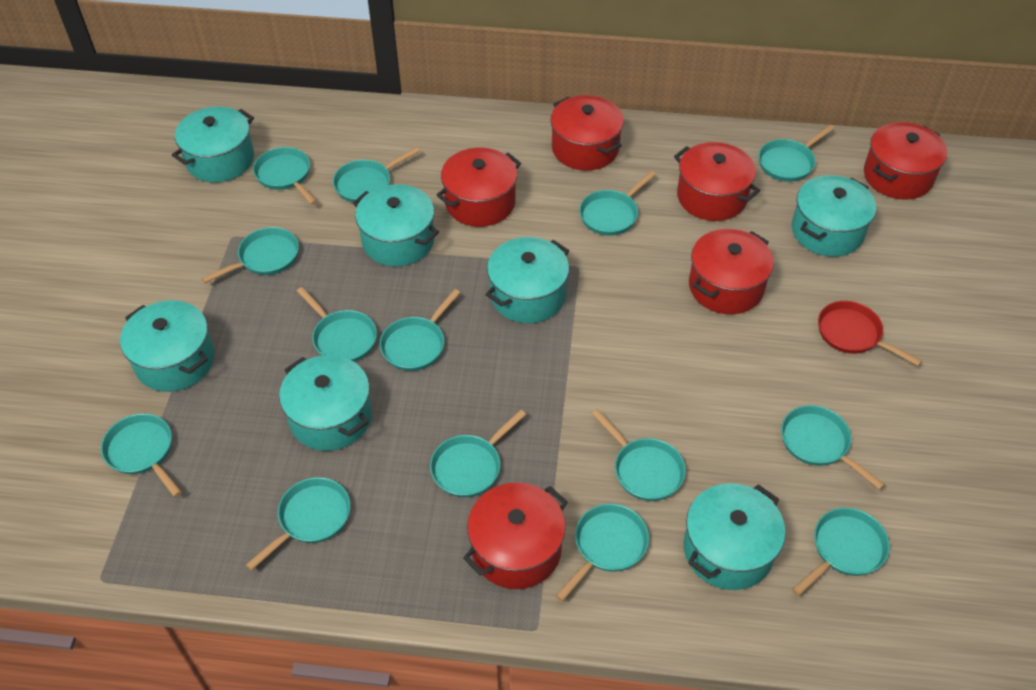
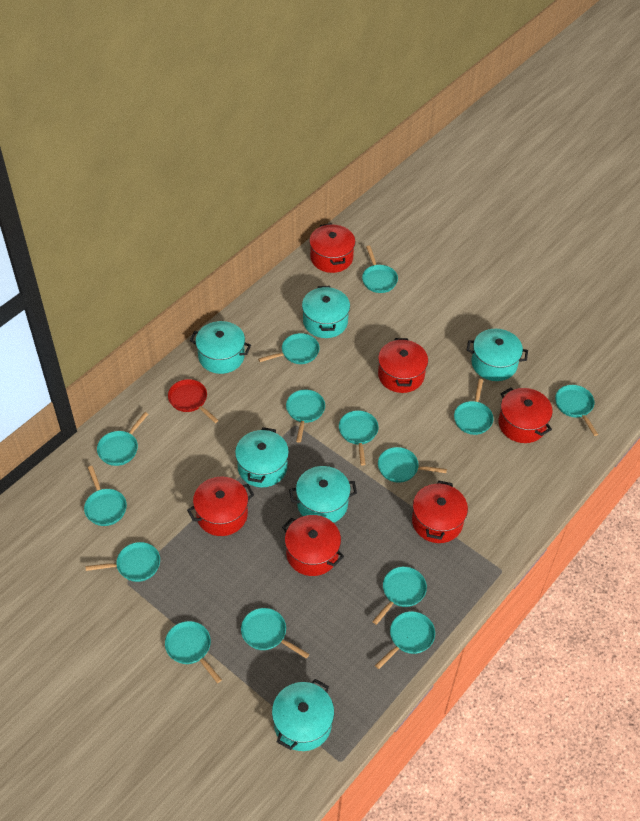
turquoise pot: [120,300,214,392] [172,107,254,182] [279,355,372,451] [353,184,439,267] [486,237,569,323] [684,483,785,590] [792,175,876,257] = 7 -> [190,321,251,374] [235,427,289,487] [272,679,334,751] [289,466,357,523] [302,286,350,338] [467,329,528,381] = 6

